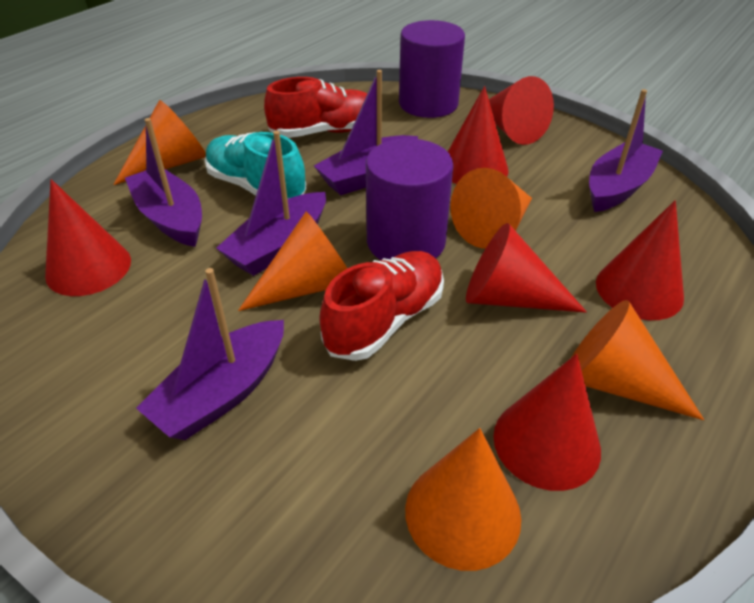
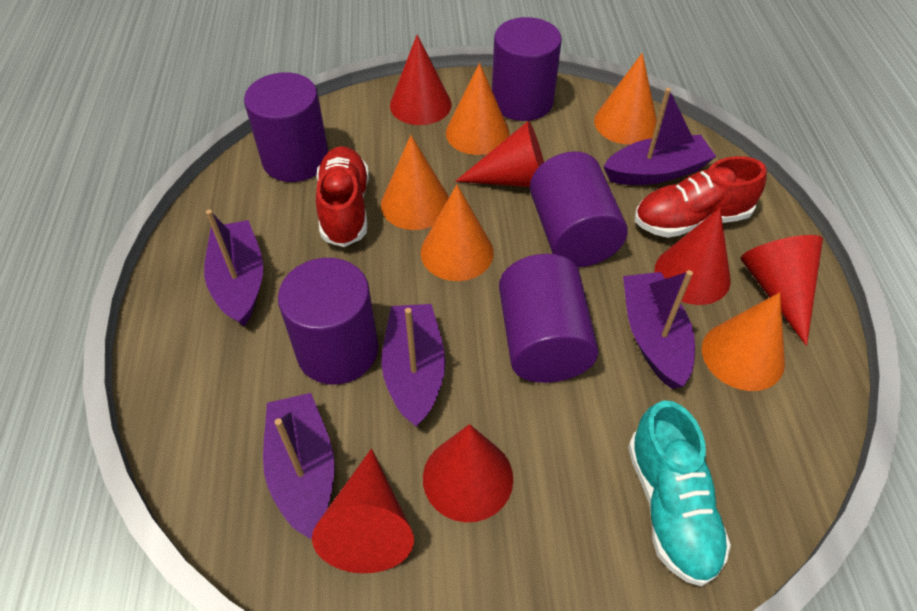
purple cylinder: [366,139,453,260] [399,20,465,118] = 2 -> [244,72,329,182] [278,258,378,385] [492,17,562,121] [499,254,598,383] [530,151,628,267] = 5

